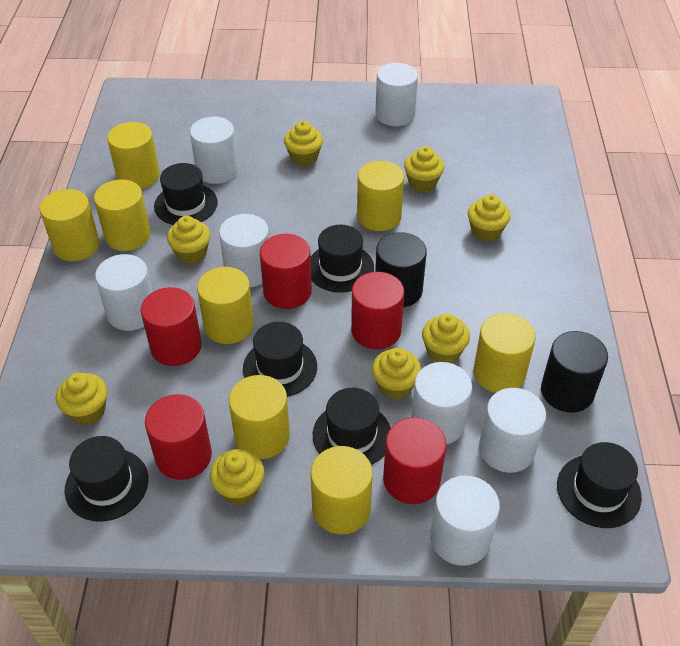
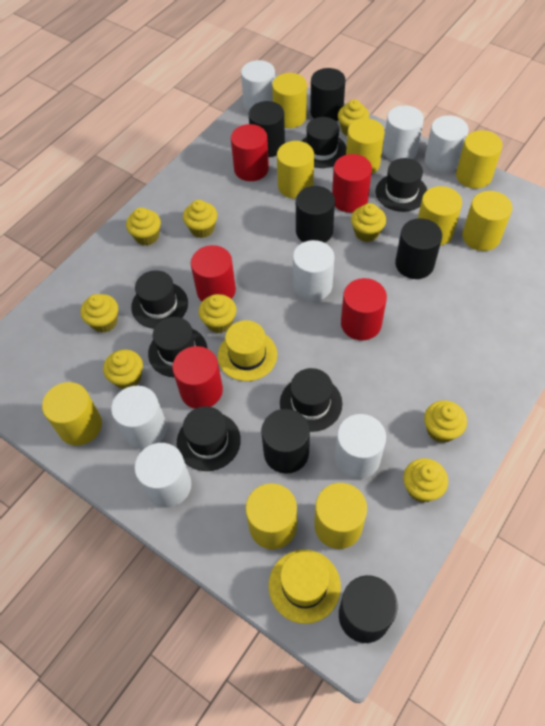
black cylinder: [375,232,427,307] [541,331,608,413] = 2 -> [249,101,285,157] [261,409,310,474] [296,186,335,243] [310,68,346,121] [339,575,398,643] [395,218,442,279] = 6
yellow cupcake: [56,373,107,425] [167,216,211,264] [210,449,264,505] [284,121,323,166] [372,348,421,400] [404,146,444,192] [422,314,470,363] [468,194,510,242] = 8 -> [81,294,118,333] [103,349,143,389] [126,207,161,246] [183,200,218,238] [199,294,236,333] [338,99,369,136] [351,203,386,242] [403,458,448,503] [424,400,467,443] = 9
yellow cylinder: [40,189,100,261] [94,179,151,251] [107,122,160,189] [197,267,254,344] [229,375,290,459] [310,446,373,534] [357,161,404,231] [473,313,536,393] = 8 -> [42,382,102,445] [245,483,297,550] [272,73,307,128] [277,141,314,199] [314,483,367,549] [346,118,385,174] [418,186,462,246] [456,130,503,189] [462,191,512,251] = 9
yellow hat: none = 0 -> [218,320,277,381] [269,550,341,624] = 2

